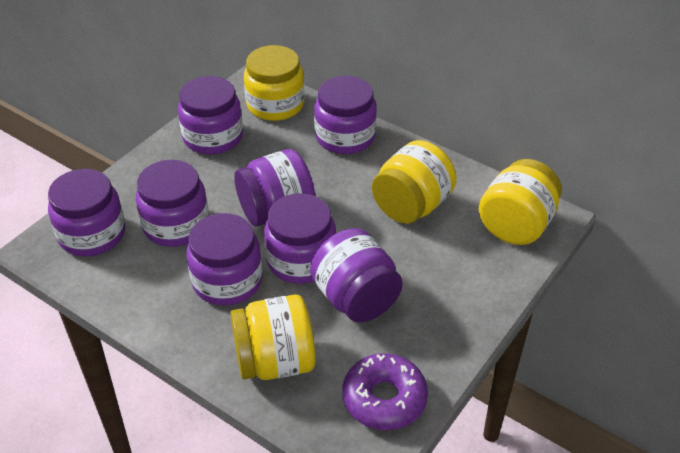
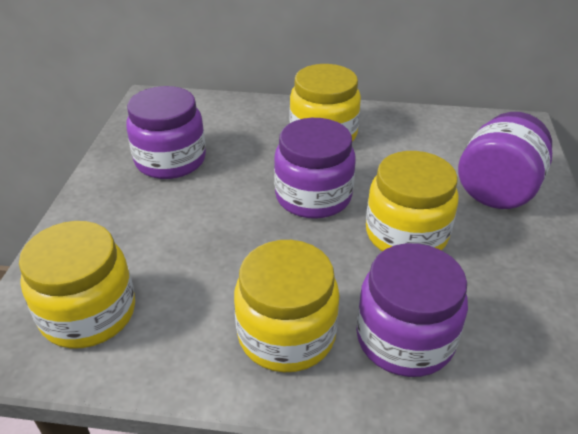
purple donut: [342,353,428,430] = 1 -> none = 0
purple jar: [48,169,125,257] [136,160,209,247] [178,76,243,155] [187,213,263,306] [234,149,315,227] [264,193,336,284] [310,228,403,323] [314,76,377,154] = 8 -> [126,86,206,179] [274,118,356,219] [356,243,468,377] [458,112,552,209] = 4

